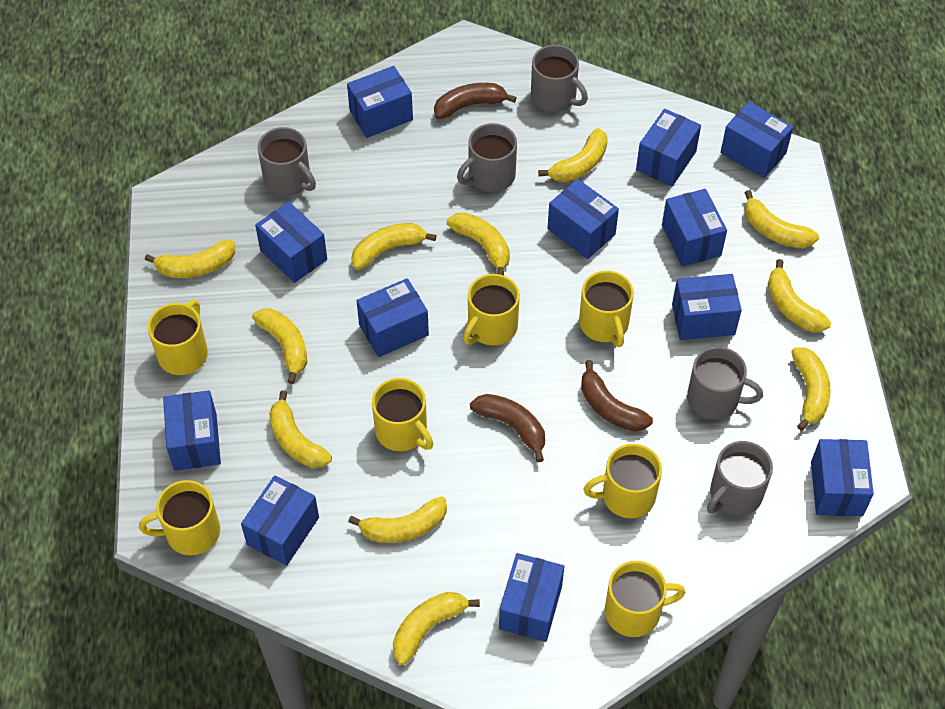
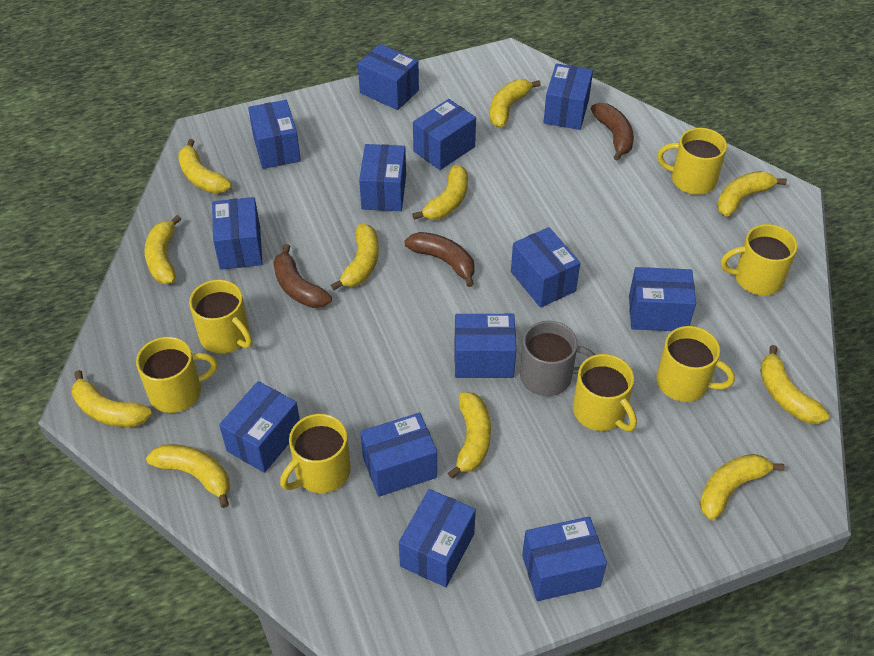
blue box: [163,390,221,471] [241,475,319,566] [255,202,327,283] [347,66,413,138] [356,278,429,357] [499,553,564,642] [547,179,619,259] [636,109,701,186] [662,189,727,267] [672,274,742,340] [720,102,793,178] [811,439,874,516] = 12 -> [212,197,263,270] [219,381,300,473] [248,100,301,169] [358,44,419,110] [359,144,406,211] [360,413,437,497] [399,489,476,587] [413,99,476,170] [454,314,516,378] [511,227,580,308] [522,517,607,601] [543,63,593,130] [629,267,696,331] = 13
grey mug: [258,127,316,196] [457,123,517,192] [531,45,588,112] [687,347,763,420] [707,441,773,515] = 5 -> [520,321,595,396] = 1

